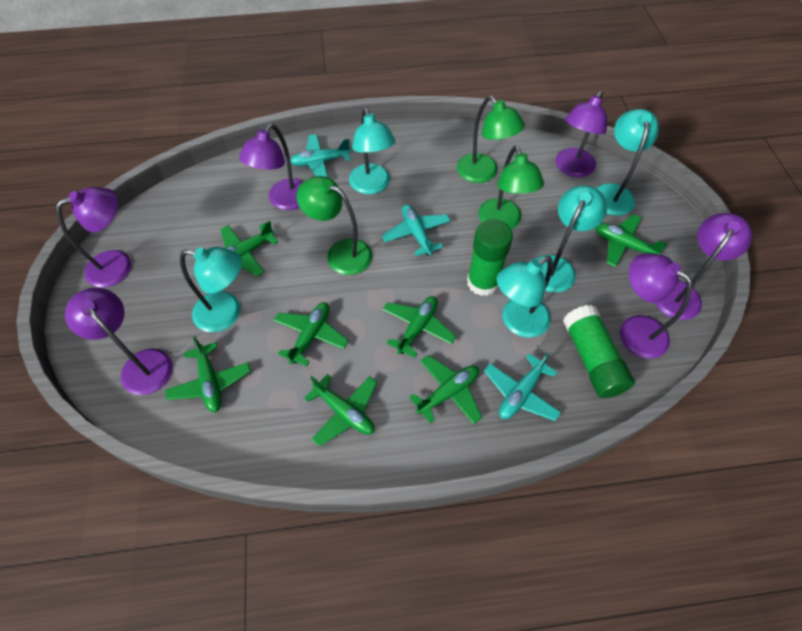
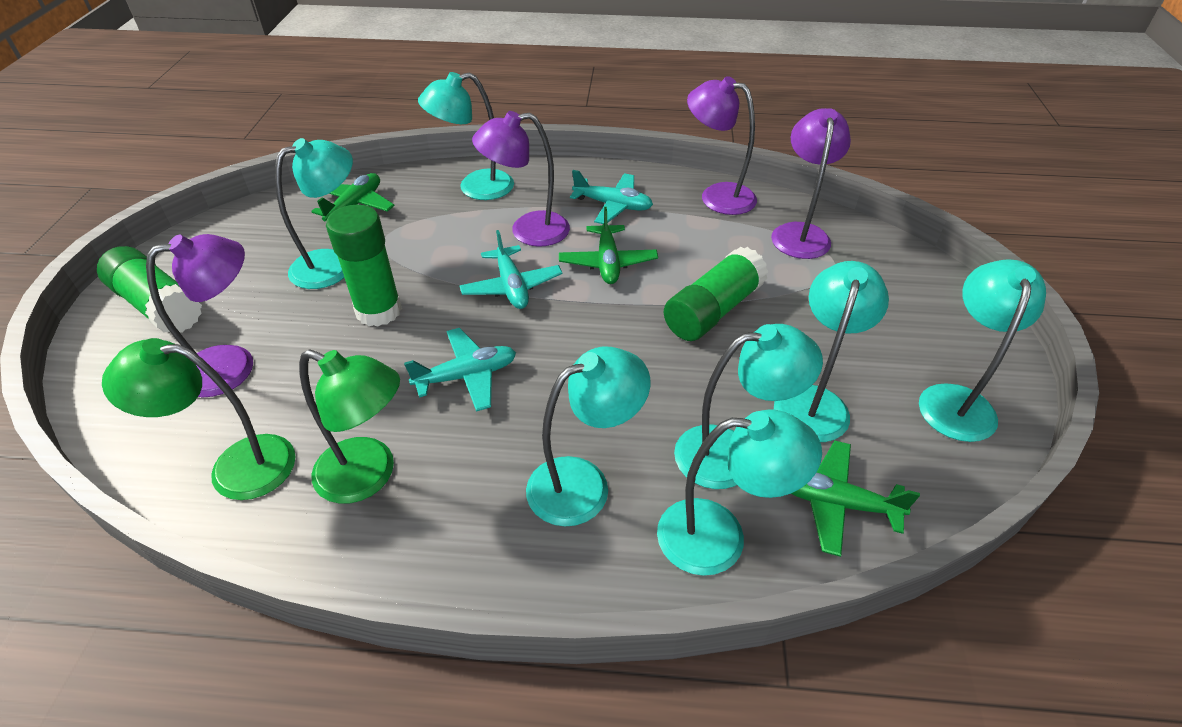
green glue stick: [467,219,513,296] [563,305,635,398] = 2 -> [97,246,202,333] [326,205,402,327] [664,247,769,341] = 3
green lamp: [297,176,372,275] [457,96,525,183] [478,146,544,230] = 3 -> [102,338,295,500] [299,349,400,504] = 2
green plane: [165,336,251,413] [220,221,278,277] [274,302,349,366] [304,374,377,447] [382,296,456,358] [409,355,482,424] [595,214,667,267] = 7 -> [311,173,395,221] [559,207,658,284] [791,440,920,557] = 3
purple lamp: [56,187,132,288] [65,287,173,395] [239,124,304,210] [556,90,607,177] [620,253,692,359] [655,213,752,320] = 6 -> [146,234,253,397] [472,111,570,247] [687,76,757,215] [771,108,851,259] = 4
turquoise lamp: [180,247,242,332] [349,108,395,194] [497,256,553,338] [536,185,607,293] [596,109,659,216] = 5 -> [275,138,353,289] [418,72,514,200] [526,347,651,526] [657,410,822,576] [674,324,823,489] [774,261,889,442] [919,259,1046,442] = 7

